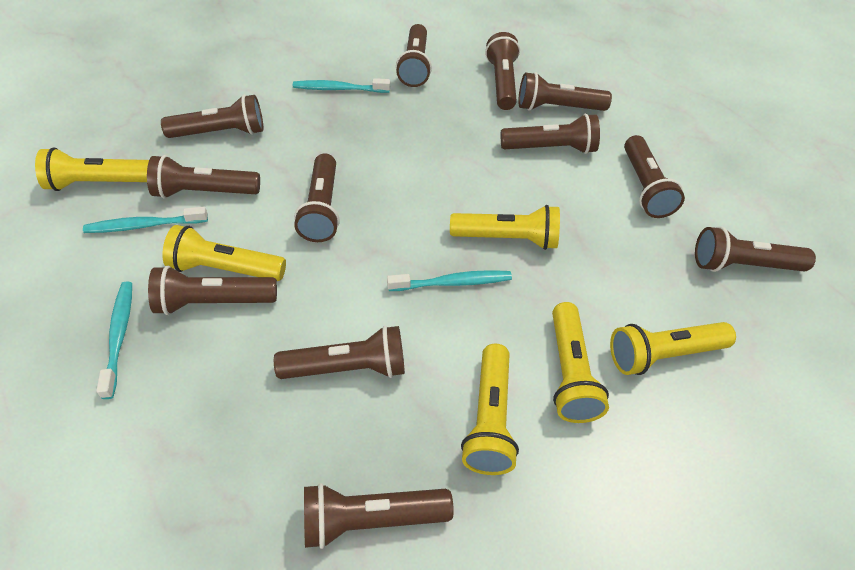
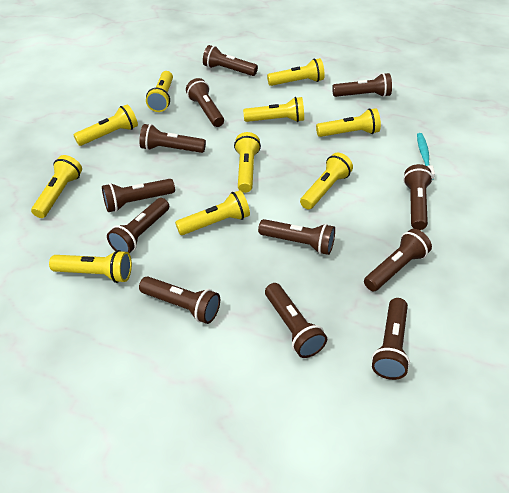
turquoise toothbrush: [83,207,208,233] [96,281,132,399] [293,78,390,93] [387,270,512,291] = 4 -> [417,133,435,180] = 1
yellow flashlight: [35,147,149,191] [162,225,286,281] [450,205,560,250] [461,344,519,475] [552,302,609,423] [610,322,736,375] = 6 -> [31,155,82,218] [49,250,132,283] [74,104,138,146] [146,71,173,112] [175,190,250,235] [234,132,261,193] [243,97,304,122] [267,58,325,86] [300,153,353,209] [316,108,381,137] = 10

